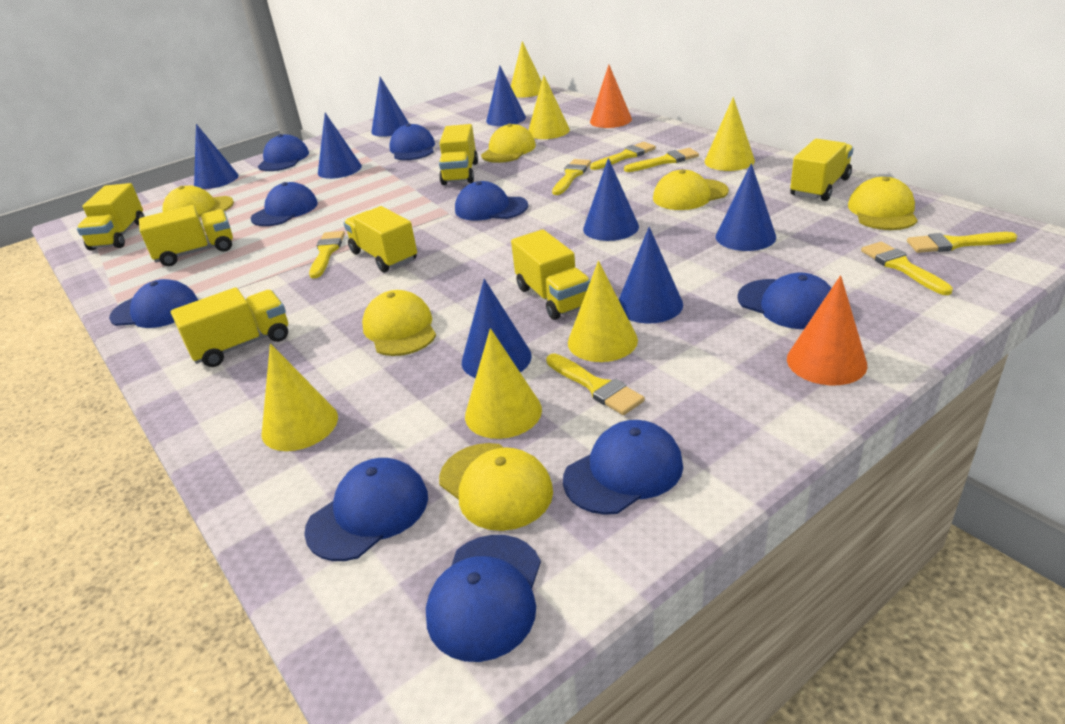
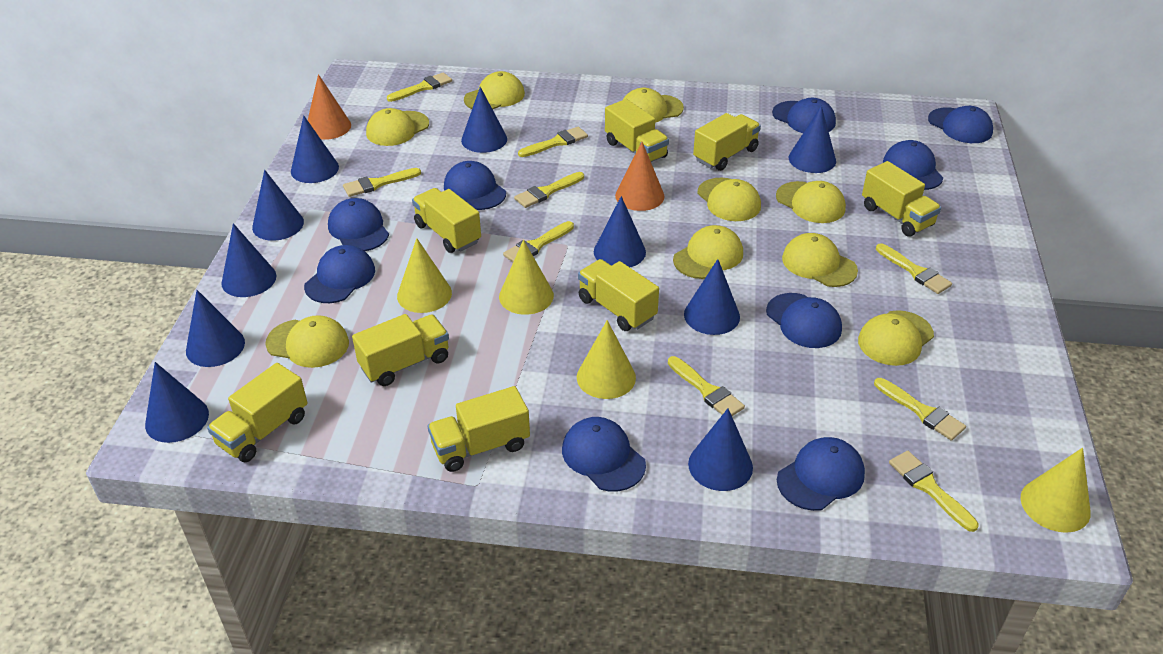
blue cone: [194,124,239,189] [318,113,362,179] [371,77,409,137] [462,279,532,378] [486,66,526,126] [583,158,639,241] [619,227,683,324] [716,163,776,251] = 8 -> [145,362,209,443] [186,290,245,367] [221,223,276,297] [252,170,304,241] [291,115,339,183] [461,87,507,153] [594,196,646,267] [684,259,740,335] [688,408,753,491] [789,106,836,173] = 10
yellow brush: [309,231,345,278] [546,353,645,415] [552,159,591,195] [590,142,656,170] [624,148,699,172] [861,242,953,295] [907,232,1017,253] = 7 -> [343,168,421,197] [387,72,452,102] [503,221,574,262] [514,172,584,208] [518,127,588,157] [668,356,745,416] [874,378,966,441] [876,243,952,294] [889,451,979,532] = 9
yellow cap: [162,185,234,217] [362,290,436,356] [439,443,553,531] [481,124,536,163] [653,170,729,210] [848,177,918,230] = 6 -> [265,315,349,368] [366,108,429,146] [464,71,525,109] [623,88,684,123] [673,225,743,279] [697,178,761,221] [776,181,846,223] [782,233,858,287] [858,310,934,366] = 9
yellow cone: [261,344,338,451] [465,328,542,439] [511,41,542,98] [528,75,570,139] [568,261,638,362] [705,97,755,171] = 6 -> [397,238,452,313] [499,240,554,315] [577,320,636,399] [1021,448,1091,533] = 4
yellow truck: [77,183,145,251] [139,205,233,266] [171,287,288,367] [344,206,417,272] [439,124,478,185] [511,229,591,320] [790,139,854,201] = 7 -> [207,363,308,462] [352,314,449,386] [412,188,481,253] [427,386,530,472] [578,259,659,331] [605,99,669,162] [693,113,761,171] [862,161,941,237] = 8

